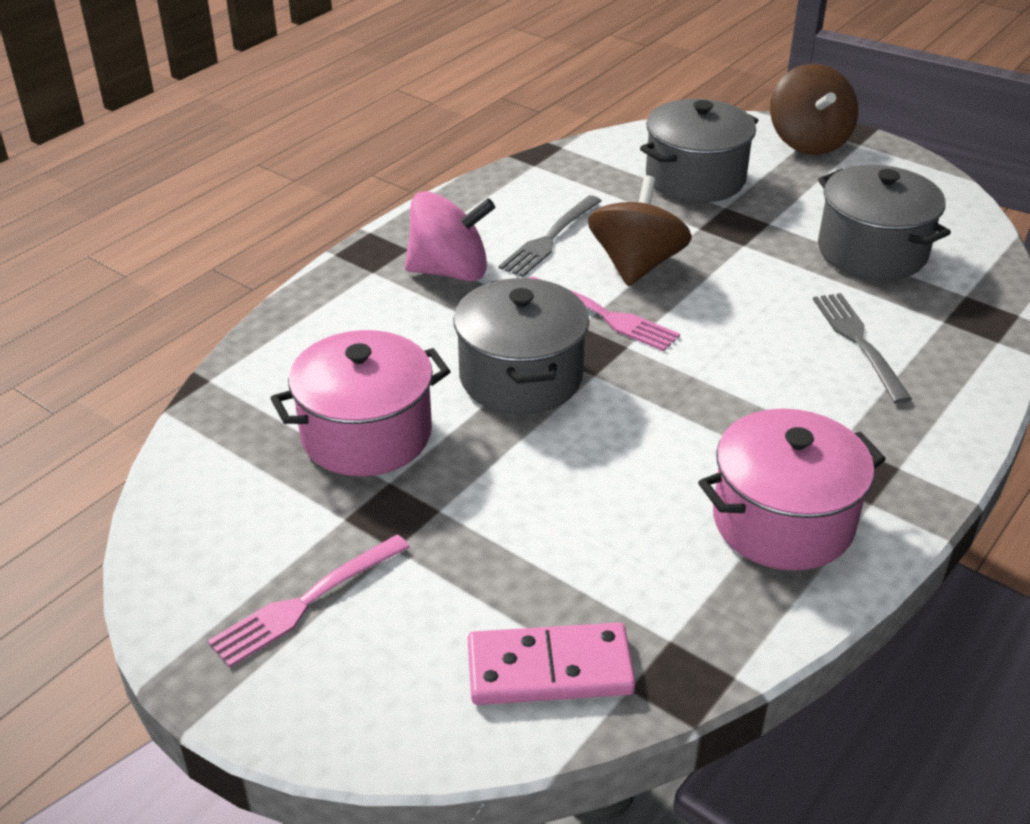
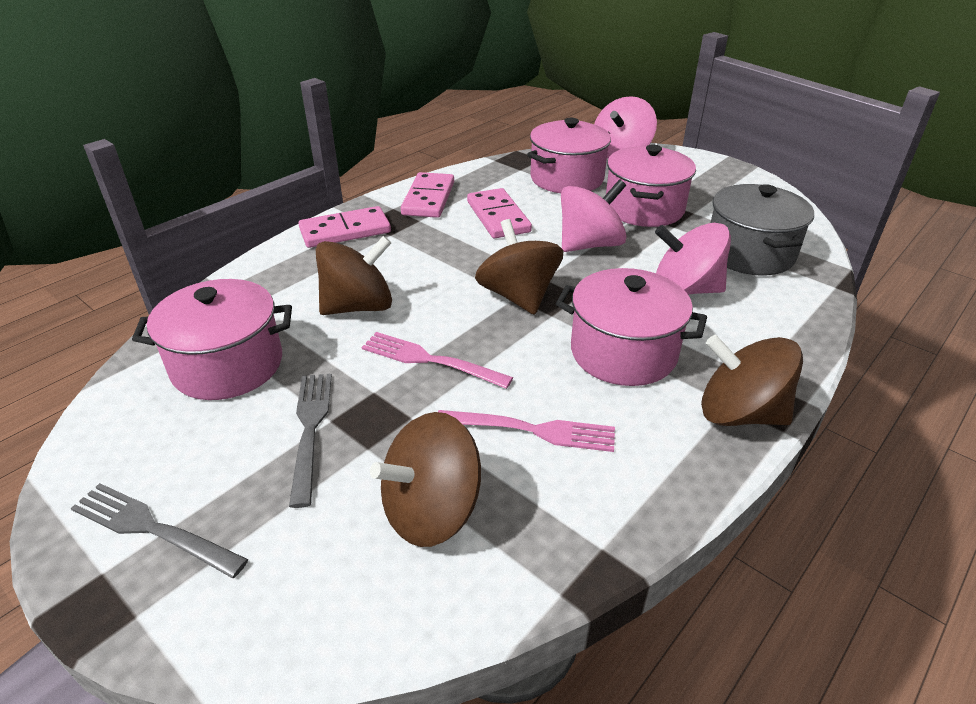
brown spinning top: [588,176,692,286] [770,64,858,155] = 2 -> [316,236,392,315] [370,412,481,547] [475,219,564,315] [701,335,803,426] = 4
grey pot: [453,278,589,414] [640,99,758,203] [818,165,951,280] = 3 -> [711,184,814,276] = 1
pink domino: [468,622,636,705] = 1 -> [298,206,391,248] [401,172,454,218] [467,188,532,238] = 3
pink pot: [270,330,451,476] [698,409,886,571] = 2 -> [132,279,292,400] [527,118,611,193] [556,268,707,386] [606,144,696,227] = 4
pink spinning top: [405,191,495,281] = 1 -> [561,179,627,252] [594,96,657,159] [655,223,731,295] = 3

